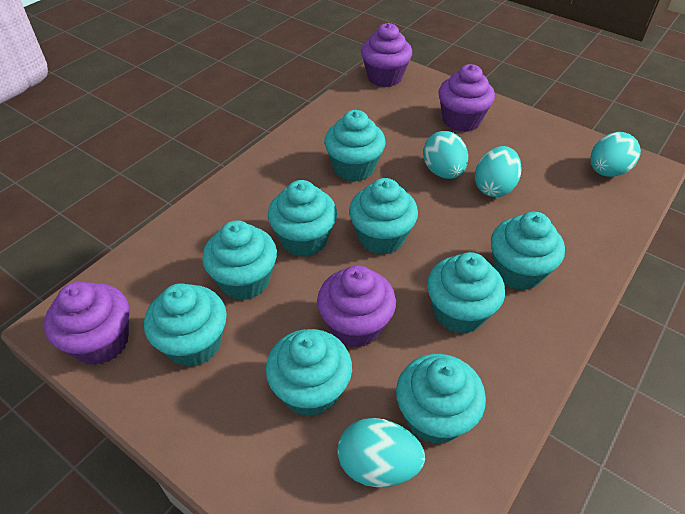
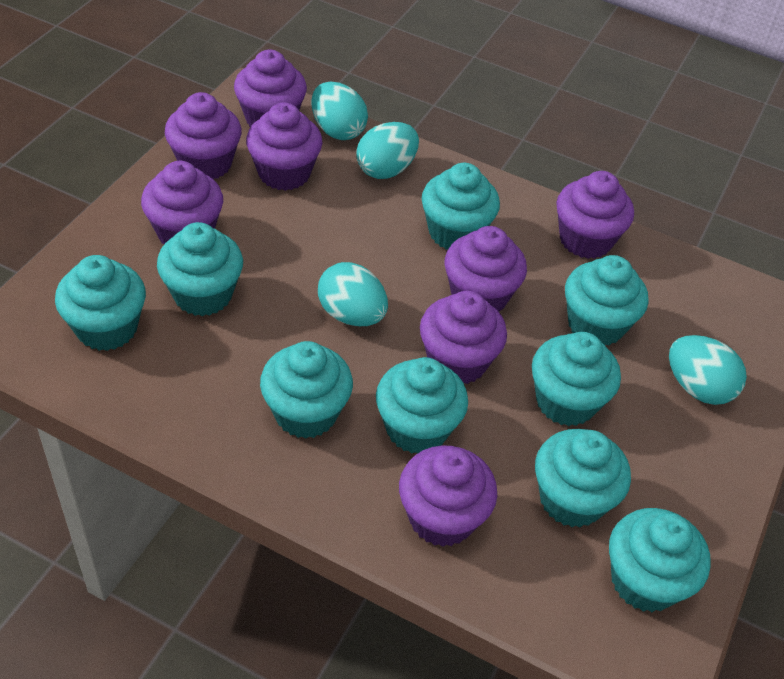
purple cupcake: [44,281,129,365] [317,265,396,348] [361,23,412,87] [438,64,495,132] = 4 -> [141,161,223,244] [165,92,242,179] [234,50,307,127] [246,103,323,191] [399,445,497,547] [420,291,507,384] [445,226,527,312] [556,171,634,259] = 8

